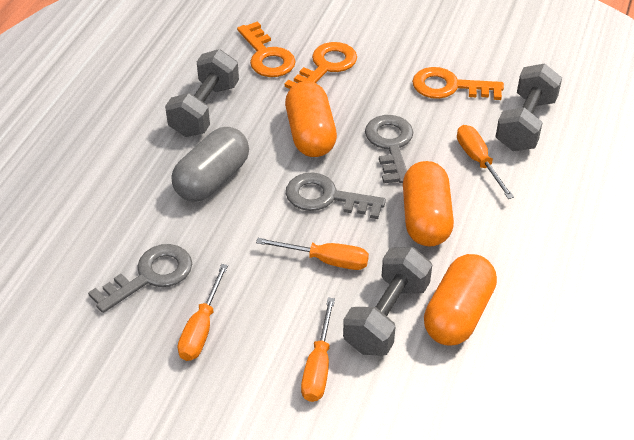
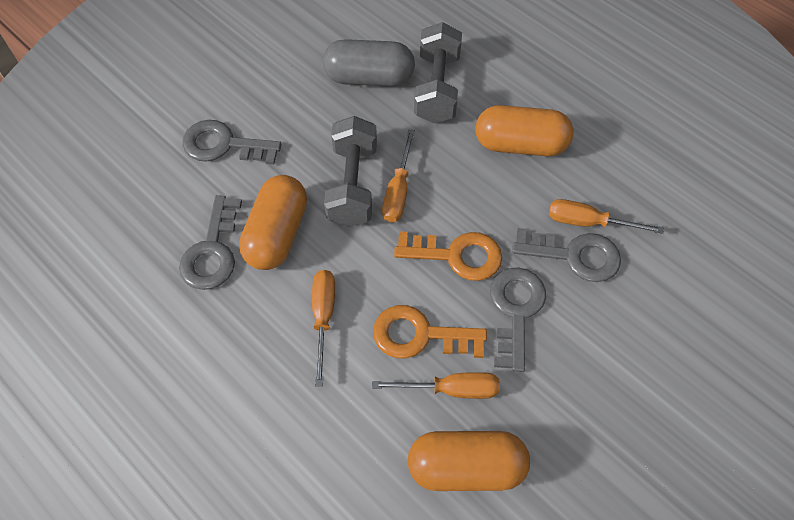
grey dumbbell: [165,49,239,137] [343,247,432,356] [496,63,562,151] = 3 -> [324,116,377,227] [414,22,462,123] = 2
grey key: [88,244,192,313] [286,173,386,219] [365,115,413,183] = 3 -> [179,195,242,290] [182,120,281,165] [490,267,546,372] [512,228,621,282] = 4
orange key: [237,21,296,77] [285,42,357,89] [412,67,504,100] = 3 -> [373,305,487,359] [394,231,502,281] = 2

